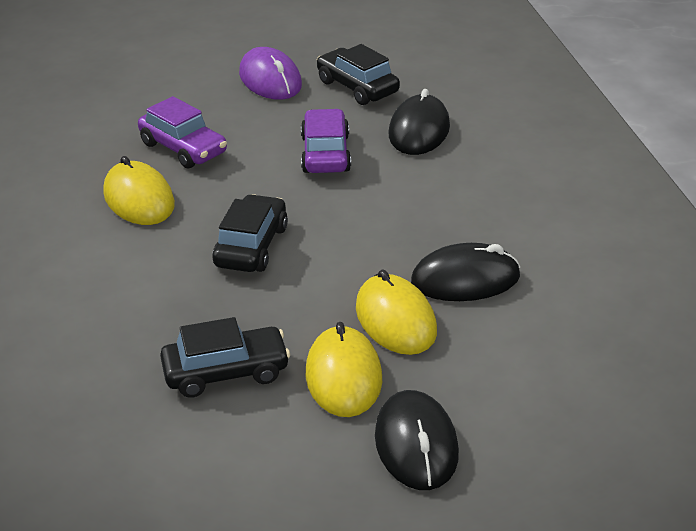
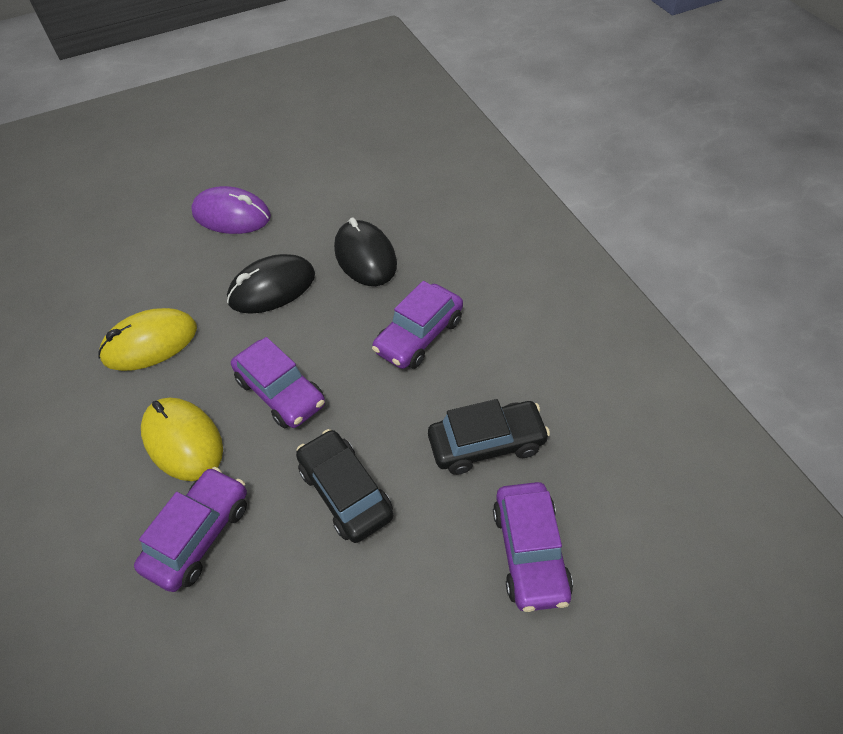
black car: [160,317,290,398] [212,194,288,272] [317,44,400,105] = 3 -> [296,429,393,543] [428,399,550,475] = 2
black mouse: [375,390,459,490] [388,89,450,155] [411,243,520,301] = 3 -> [227,254,315,314] [334,218,397,286] = 2
purple car: [138,96,227,168] [301,109,351,173] = 2 -> [134,467,247,592] [231,337,325,429] [372,281,463,369] [493,482,573,612] = 4
yellow mouse: [103,156,175,225] [306,322,382,417] [356,270,437,355] = 3 -> [98,308,197,371] [141,397,223,481] = 2

